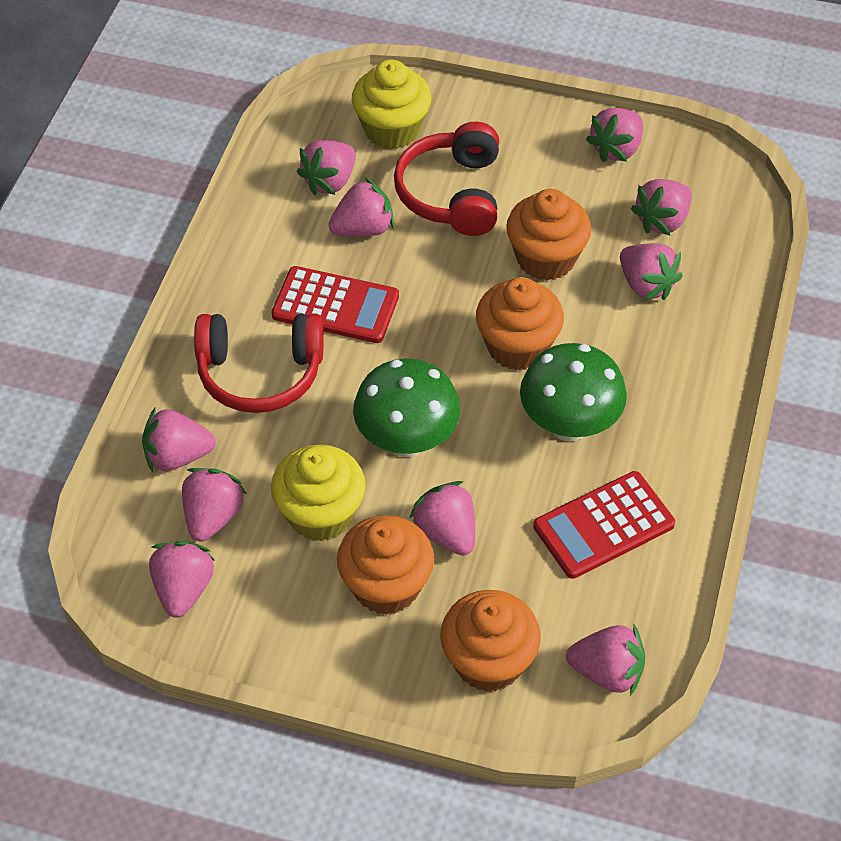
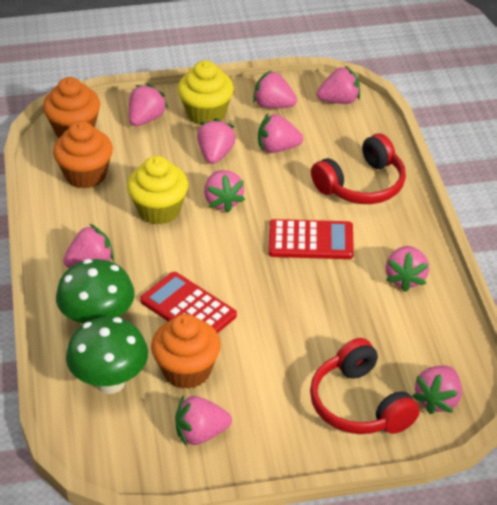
orange cupcake: [337,515,434,615] [440,590,541,692] [476,277,564,370] [506,189,591,281] = 4 -> [43,77,100,138] [53,121,113,189] [151,314,221,389] = 3

